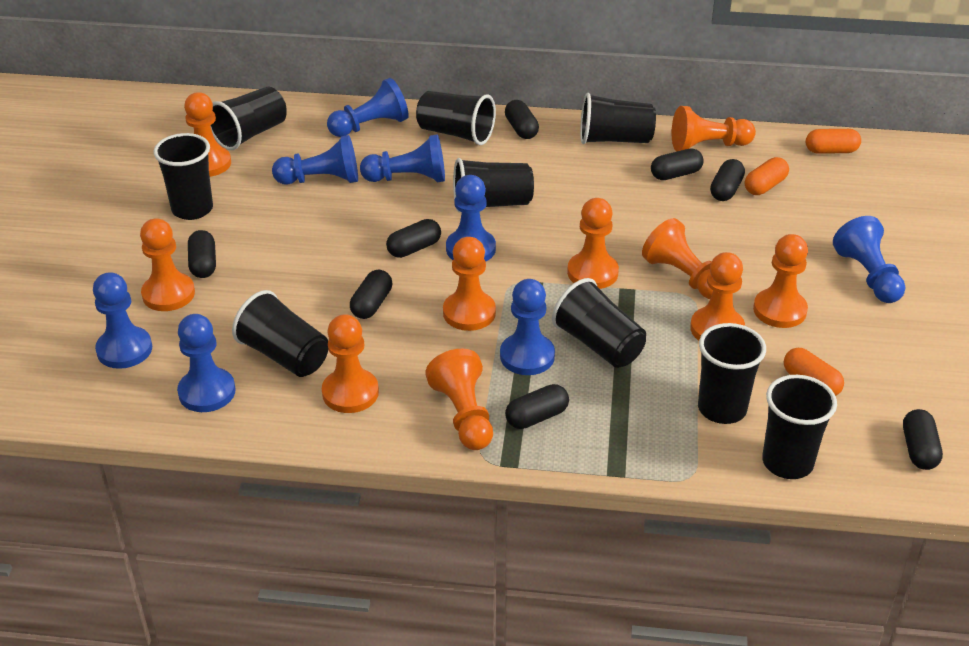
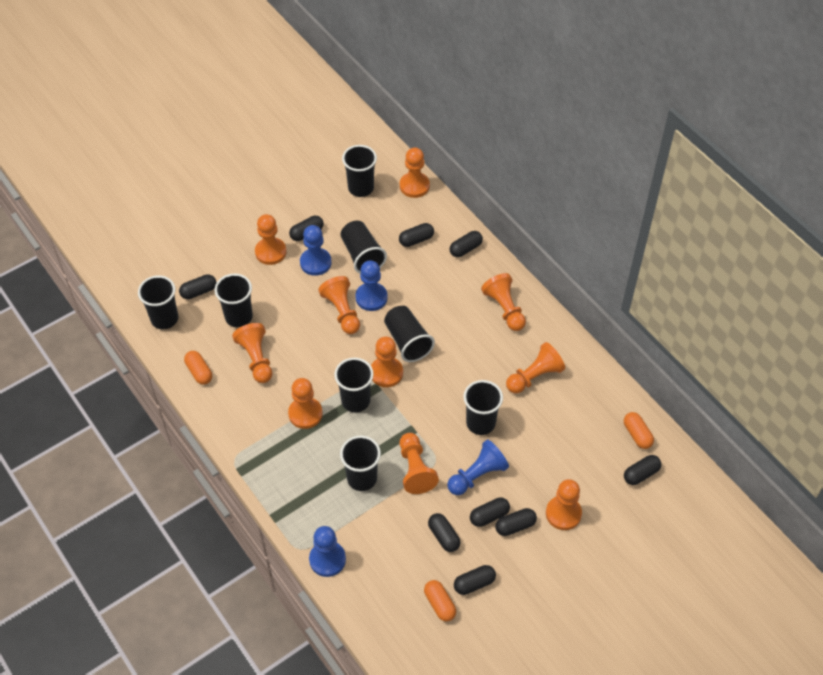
black capsule: [188,230,216,278] [350,269,392,319] [386,219,441,258] [505,100,539,139] [505,384,569,429] [651,148,704,180] [710,159,745,201] [903,409,943,470] = 8 -> [179,274,216,299] [289,216,324,241] [399,223,434,247] [428,513,460,552] [449,231,483,257] [454,565,496,595] [470,497,510,527] [495,508,537,536] [624,455,661,485] = 9
black cup: [153,133,213,220] [210,86,287,150] [232,290,328,377] [416,91,496,145] [453,158,534,213] [552,278,646,368] [580,93,656,144] [698,323,766,424] [762,375,837,479] = 9 -> [138,275,178,329] [214,274,253,327] [334,358,374,412] [340,435,381,491] [341,221,387,274] [342,145,377,197] [384,306,435,362] [463,380,503,435] = 8
blue pawn: [93,272,152,369] [177,314,236,412] [272,135,358,185] [327,78,409,137] [360,134,445,182] [446,175,496,261] [500,279,555,375] [833,216,906,303] = 8 -> [300,225,332,276] [309,526,346,577] [355,260,388,311] [447,440,509,495] = 4

